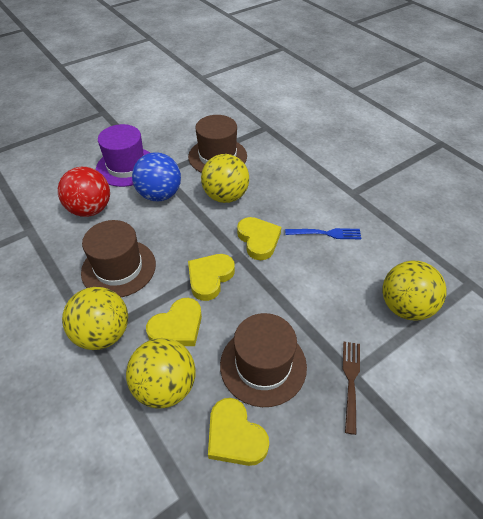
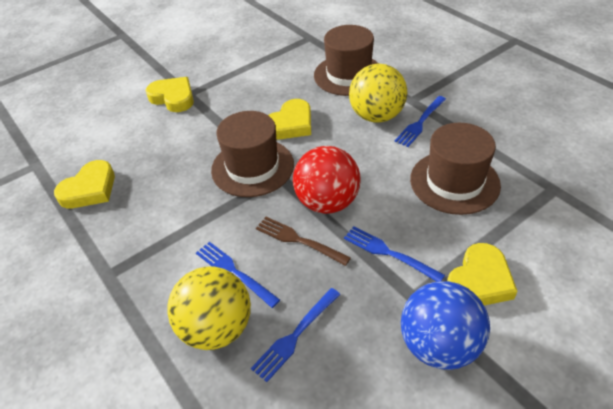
blue fork: [285,228,362,239] = 1 -> [196,242,280,308] [251,288,340,382] [344,226,445,281] [394,96,446,147] = 4
purple hat: [96,124,150,187] = 1 -> none = 0
yellow ball: [62,287,128,350] [126,338,196,409] [201,154,249,203] [382,261,447,321] = 4 -> [167,267,251,350] [349,63,407,123] = 2

